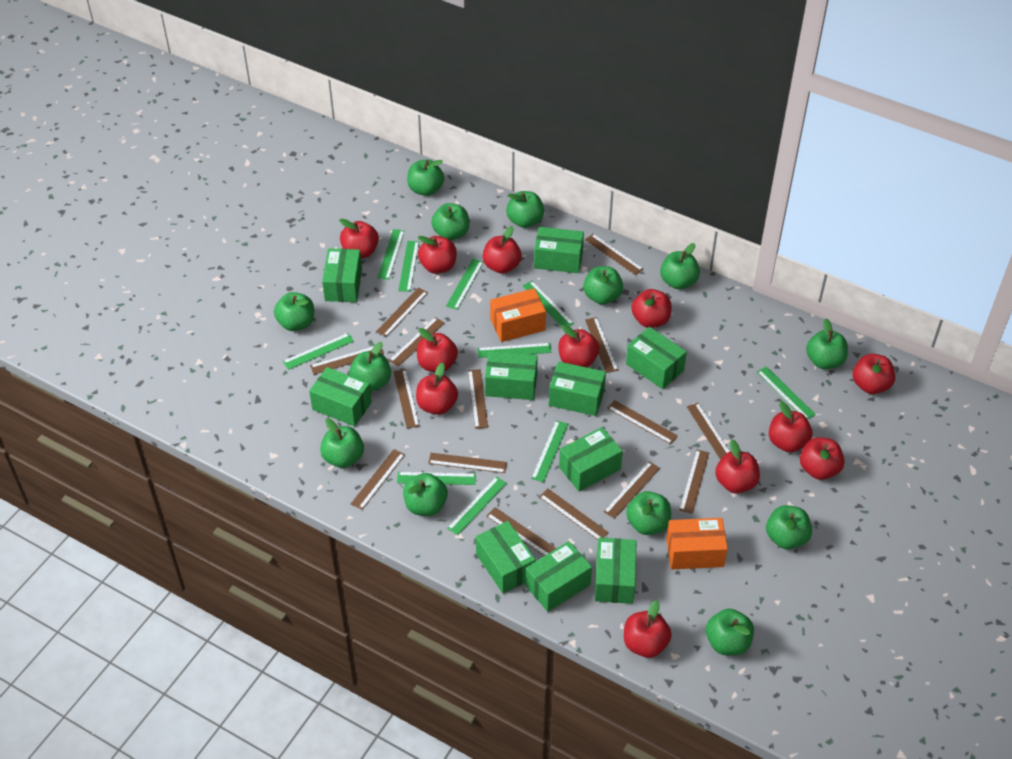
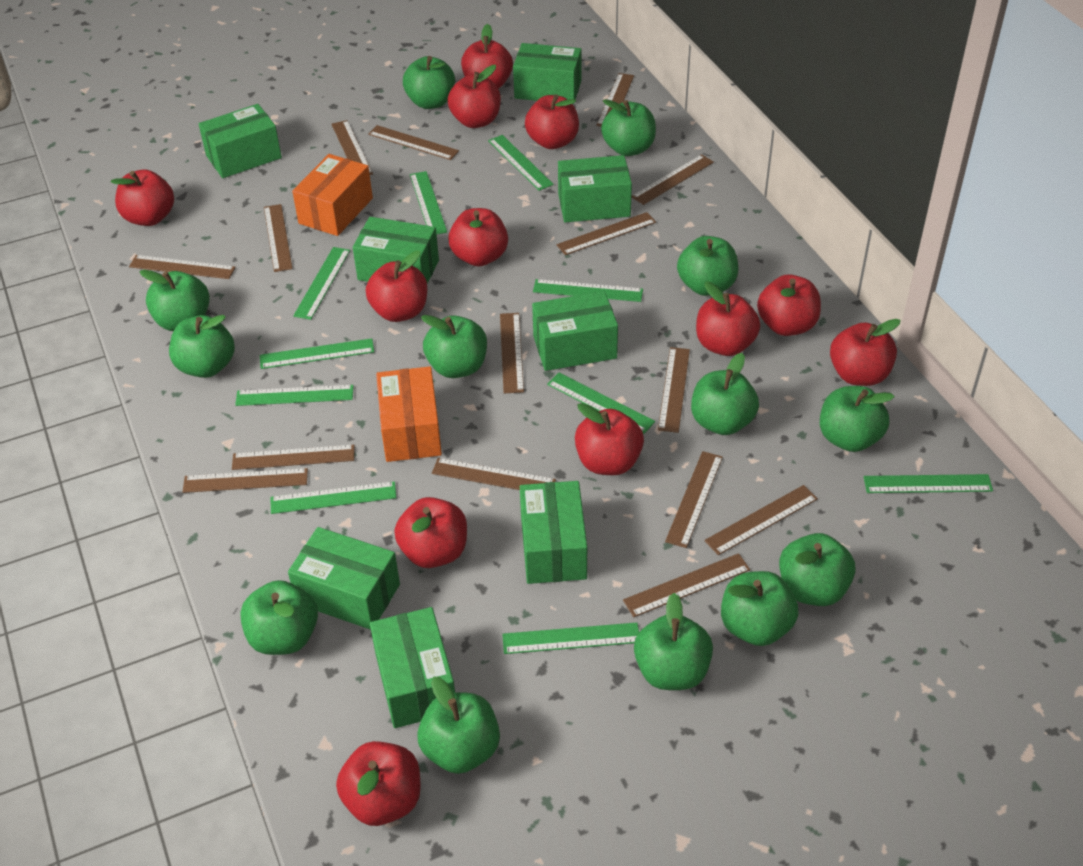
green box: [309,367,372,426] [322,248,362,302] [476,521,536,594] [485,351,538,400] [525,541,592,612] [534,227,584,273] [549,361,606,416] [559,427,623,492] [595,538,637,604] [626,327,687,389] = 10 -> [199,104,282,178] [288,527,400,630] [353,217,439,284] [370,607,455,728] [513,43,582,104] [520,481,587,584] [532,291,618,371] [558,155,632,222] = 8

